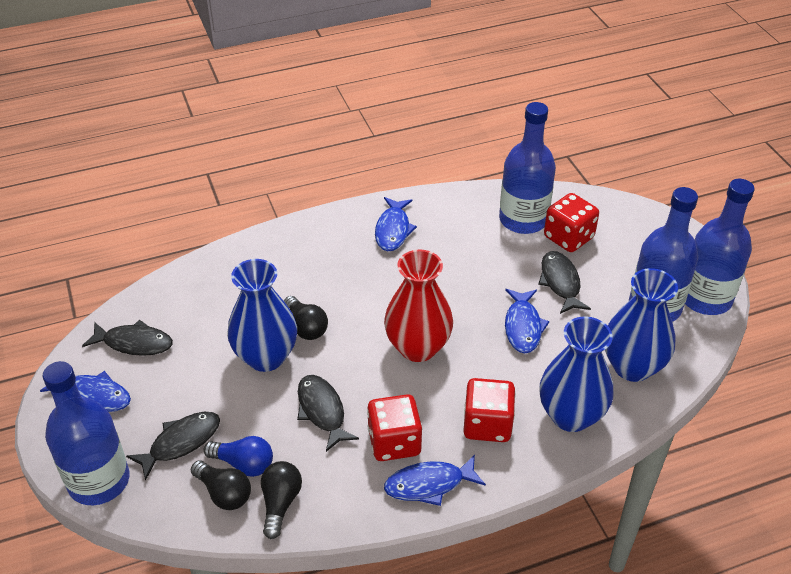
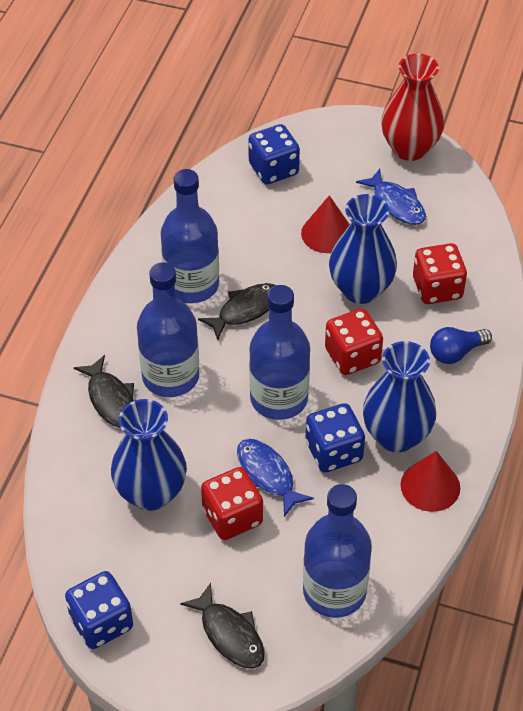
black fish: [82,320,173,356] [126,412,220,481] [297,375,359,452] [538,251,591,314] = 4 -> [74,355,134,428] [180,583,265,669] [198,283,276,340] = 3
black light bulb: [191,460,251,510] [261,461,302,539] [284,296,328,340] = 3 -> none = 0
blue dice: none = 0 -> [65,571,133,649] [248,124,300,184] [305,403,365,472] = 3
blue fish: [40,371,131,412] [375,197,417,251] [384,454,486,506] [505,289,549,354] = 4 -> [237,439,314,517] [356,169,426,225] = 2
red cone: none = 0 -> [301,195,350,253] [401,451,460,512] = 2

